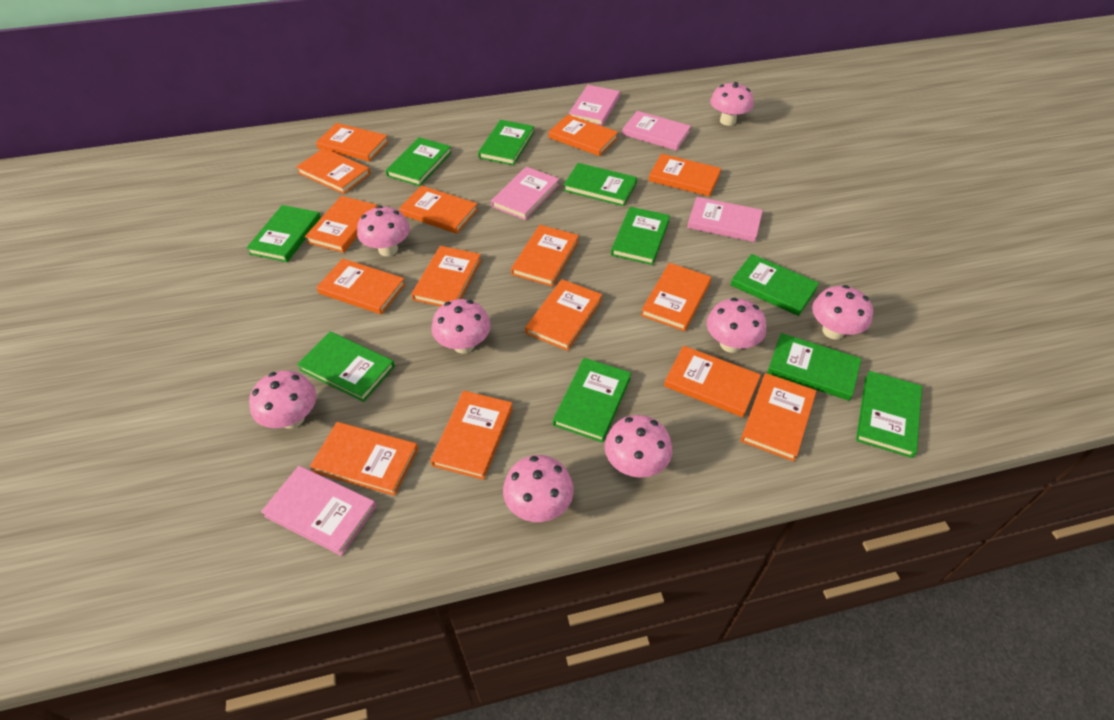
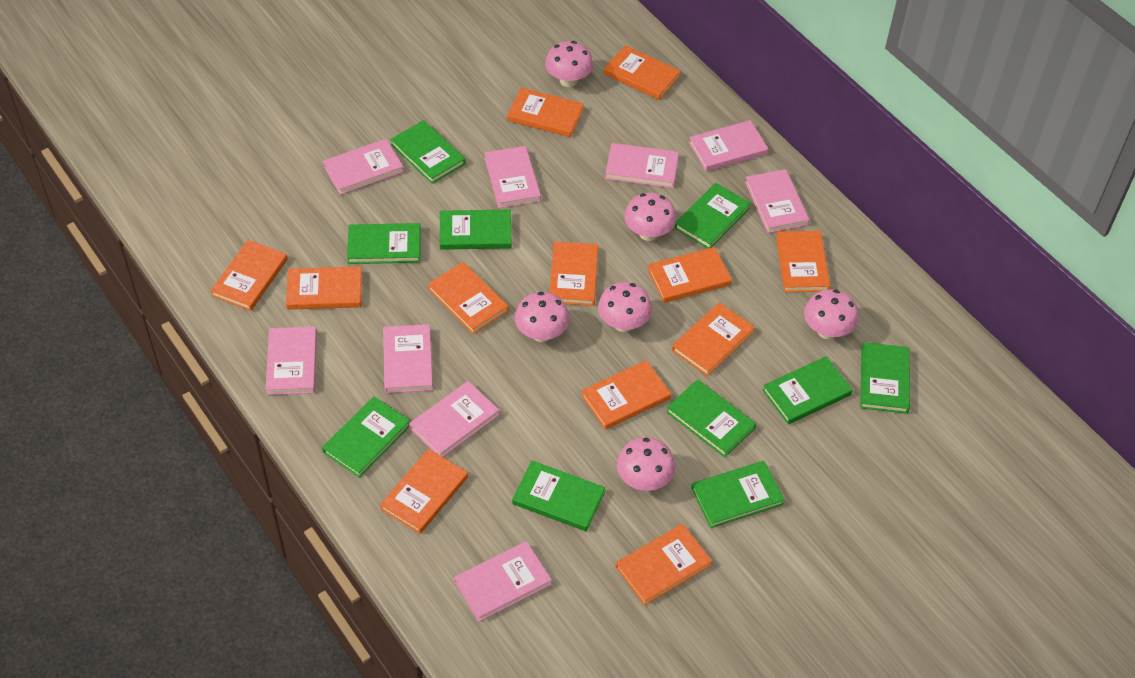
orange book: [296,148,371,194] [305,196,377,253] [310,422,418,496] [316,123,389,162] [317,258,406,315] [399,186,478,234] [411,246,481,306] [430,391,513,480] [511,225,579,286] [525,279,602,351] [549,115,618,156] [641,263,711,331] [649,154,721,197] [664,346,761,417] [741,373,816,461] = 15 -> [210,240,288,311] [286,266,362,310] [380,449,468,534] [428,262,509,334] [507,88,584,137] [549,242,598,306] [581,360,671,430] [604,45,681,100] [616,524,712,605] [648,247,732,303] [672,302,755,376] [776,231,830,292] = 12
pink book: [261,466,376,556] [491,167,559,220] [569,85,620,126] [622,111,691,151] [687,197,763,242] = 5 -> [266,327,317,395] [323,139,404,195] [383,324,433,393] [409,381,499,457] [454,541,552,622] [484,146,541,208] [605,143,679,188] [689,120,768,171] [745,169,809,233] = 9
pink mushroom: [249,371,317,429] [357,206,410,256] [431,299,491,354] [503,455,574,522] [604,415,672,478] [707,298,766,353] [710,82,754,126] [812,285,873,340] = 8 -> [515,292,570,342] [545,41,593,87] [598,282,652,332] [617,437,675,491] [624,192,676,241] [804,289,859,339] = 6

